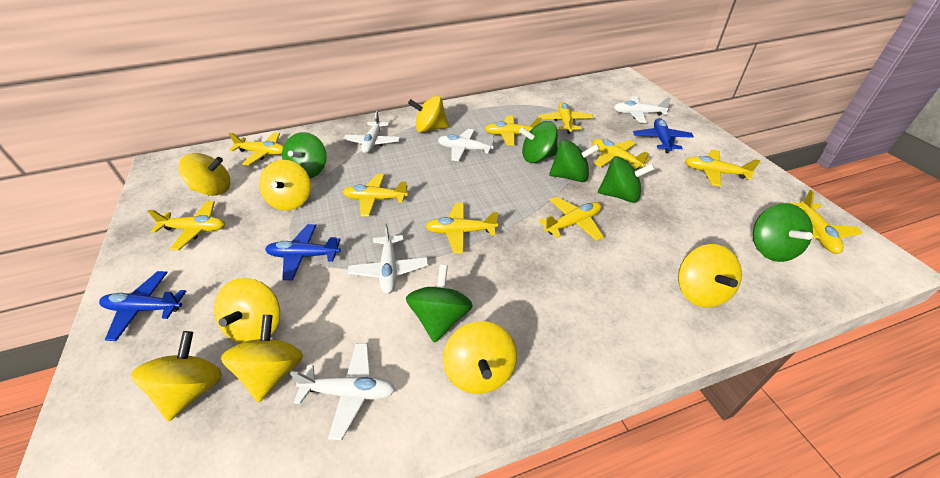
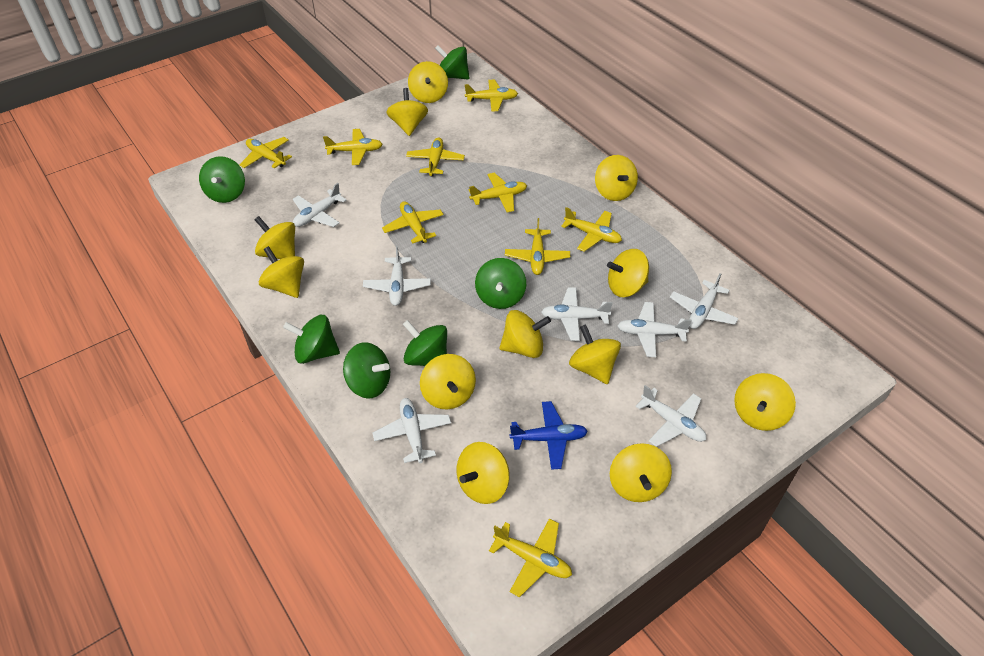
blue plane: [99,271,186,341] [265,224,341,280] [633,118,694,153] = 3 -> [510,401,588,470] = 1
white plane: [290,343,396,440] [343,111,400,154] [348,223,428,294] [438,129,494,161] [614,96,672,123] = 5 -> [293,183,346,227] [363,246,431,306] [373,398,451,463] [541,287,613,341] [617,302,692,357] [635,385,706,447] [670,273,738,329] = 7
yellow plane: [148,201,225,250] [228,132,284,165] [343,174,408,217] [425,203,498,253] [485,115,542,146] [538,102,593,134] [539,197,604,241] [593,139,649,170] [685,150,760,187] [789,190,863,254] = 10 -> [239,137,292,168] [323,129,383,165] [382,201,444,244] [406,137,465,177] [465,80,518,112] [469,173,527,213] [489,518,572,597] [505,218,570,275] [561,207,622,252] = 9
yellow spinning top: [131,331,222,421] [179,153,230,196] [214,278,280,343] [221,315,303,402] [259,160,311,211] [408,96,449,133] [443,321,517,394] [678,244,742,308] = 8 -> [254,216,295,259] [259,246,304,298] [386,88,428,136] [408,61,448,103] [420,354,476,409] [457,442,510,504] [500,310,551,358] [569,325,621,384] [595,155,638,201] [607,249,649,297] [610,443,672,502] [734,373,796,431] = 12

